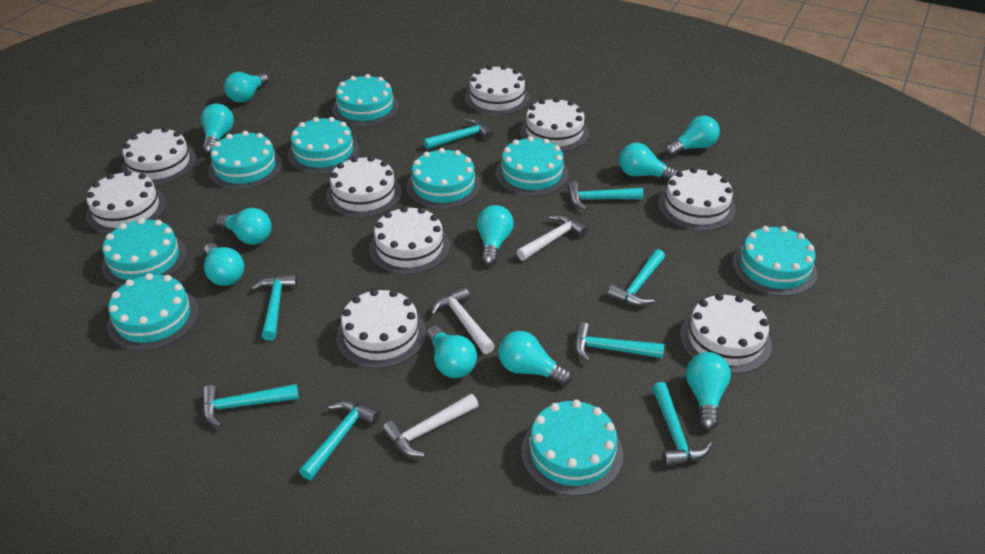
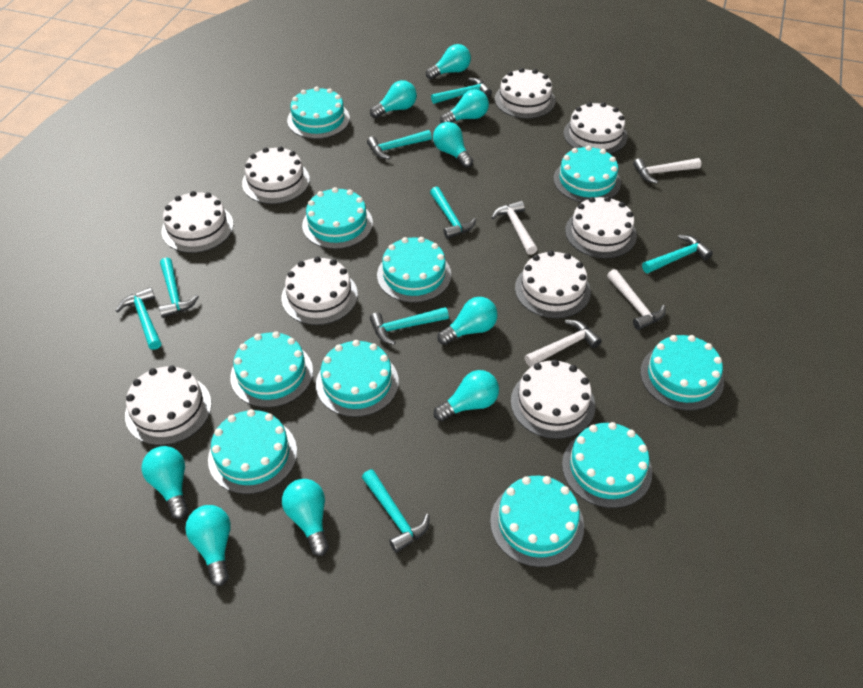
turquoise cake: [102,218,187,287] [107,273,199,351] [208,131,282,190] [288,117,359,174] [332,74,399,126] [406,148,481,209] [496,136,569,196] [522,400,623,496] [732,226,817,296] = 9 -> [208,409,297,494] [230,331,313,408] [287,87,350,139] [302,187,373,249] [316,340,399,417] [377,237,451,303] [490,476,584,567] [553,145,621,202] [562,422,652,508] [640,335,724,411] = 10
turquoise light bulb: [201,103,234,154] [204,243,244,286] [216,208,272,245] [224,72,269,103] [426,326,477,378] [477,205,514,266] [498,331,572,386] [619,143,678,180] [666,116,720,156] [686,352,731,430] = 10 -> [142,446,188,519] [185,505,231,586] [282,479,329,556] [370,80,417,118] [426,44,471,79] [433,122,473,168] [434,370,499,421] [437,297,498,345] [440,89,489,123] = 9
white hammer: [382,394,479,457] [431,287,495,354] [516,214,588,261] = 3 -> [492,201,537,255] [525,320,602,367] [607,269,666,330] [633,158,701,184] = 4

